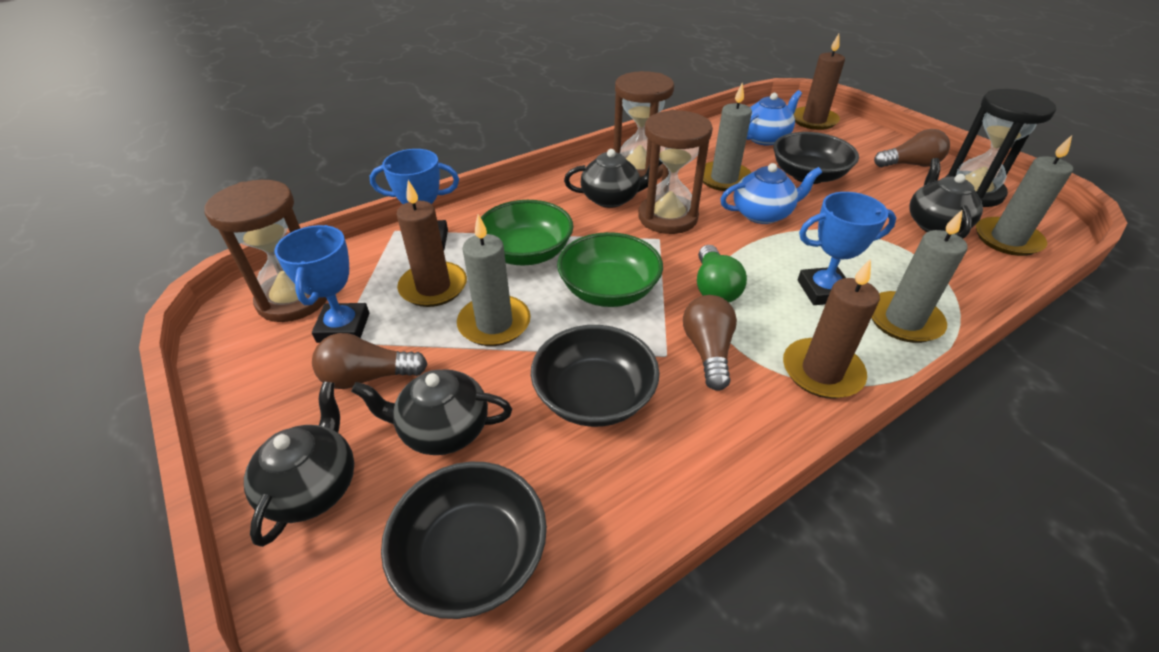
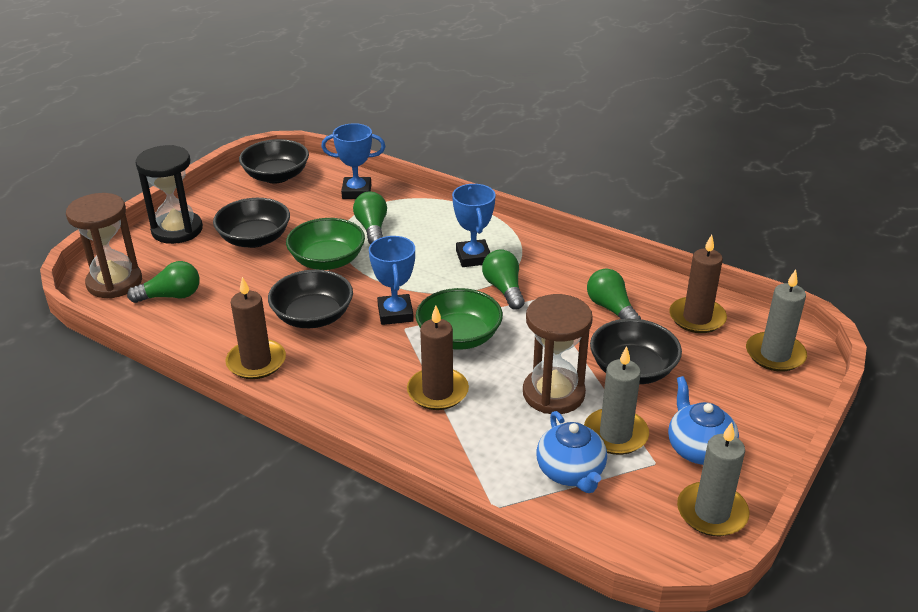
black bowl: [381,462,547,619] [531,325,660,427] [773,132,859,184] = 3 -> [213,198,290,248] [239,139,309,184] [268,270,353,328] [590,319,682,384] = 4
black teapot: [244,381,354,547] [351,369,512,455] [564,149,662,208] [909,158,983,239] = 4 -> none = 0
brown hourglass: [205,180,327,322] [614,71,674,179] [638,110,713,234] = 3 -> [66,193,142,298] [523,294,593,414] = 2
brown light bulb: [312,333,428,389] [683,295,737,391] [874,129,950,167] = 3 -> none = 0
green light bulb: [697,245,747,302] = 1 -> [127,261,200,303] [353,192,387,244] [482,249,525,310] [587,269,641,319] = 4
grey candle: [457,214,531,346] [703,83,752,191] [872,209,968,343] [976,135,1073,256] = 4 -> [584,346,649,455] [677,422,750,536] [746,270,807,372] = 3

